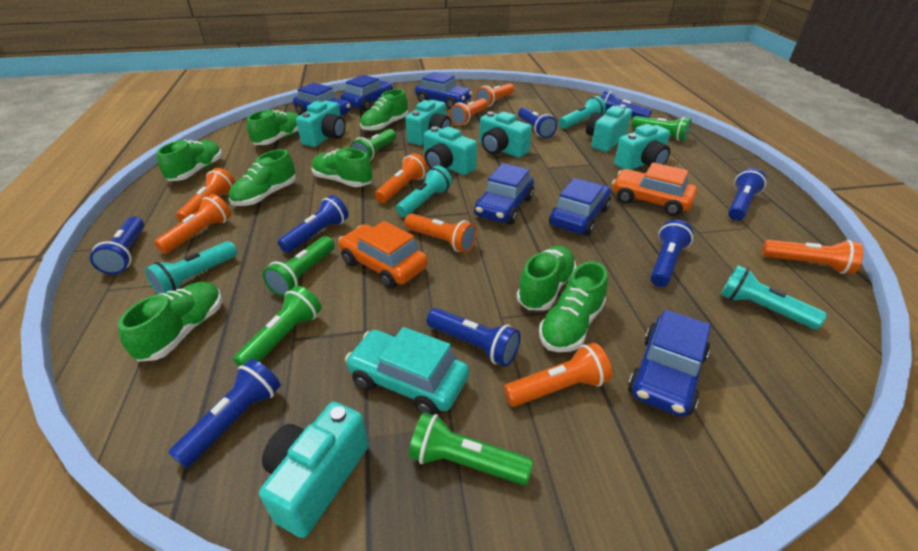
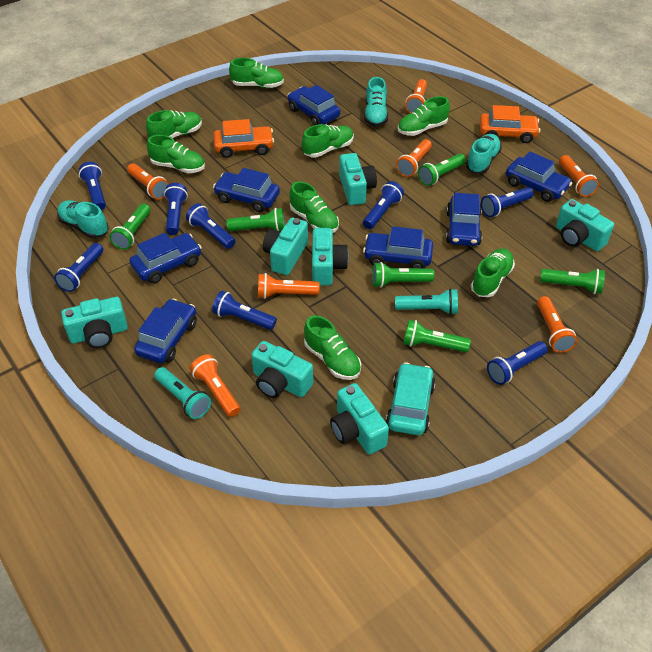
blue car: [293,83,351,116] [341,75,393,112] [415,72,472,109] [474,163,534,225] [549,178,611,236] [628,309,711,417] = 6 -> [130,233,202,284] [134,299,197,363] [213,168,280,212] [288,85,341,125] [363,226,433,268] [446,193,482,246] [506,151,572,202] = 7
green flashlight: [233,286,321,366] [262,236,335,296] [350,129,396,161] [408,412,533,485] [631,116,692,141] = 5 -> [109,203,151,250] [226,208,285,231] [372,262,434,288] [403,320,471,352] [418,154,466,186] [540,269,605,294] = 6
orange flashlight: [154,194,231,254] [176,168,235,222] [375,153,428,203] [404,214,477,253] [449,98,488,126] [475,83,514,107] [504,343,612,407] [762,240,863,274] = 8 -> [127,163,169,200] [190,354,241,417] [258,273,319,299] [396,139,432,177] [405,79,427,113] [537,296,577,353] [559,155,599,197] = 7
turquoise flashlight: [145,241,237,294] [396,166,452,217] [559,96,606,129] [721,265,827,329] = 4 -> [154,367,211,419] [395,289,458,315] = 2
turquoise shoe: none = 0 -> [57,200,109,238] [364,77,388,127] [466,134,502,173] = 3

